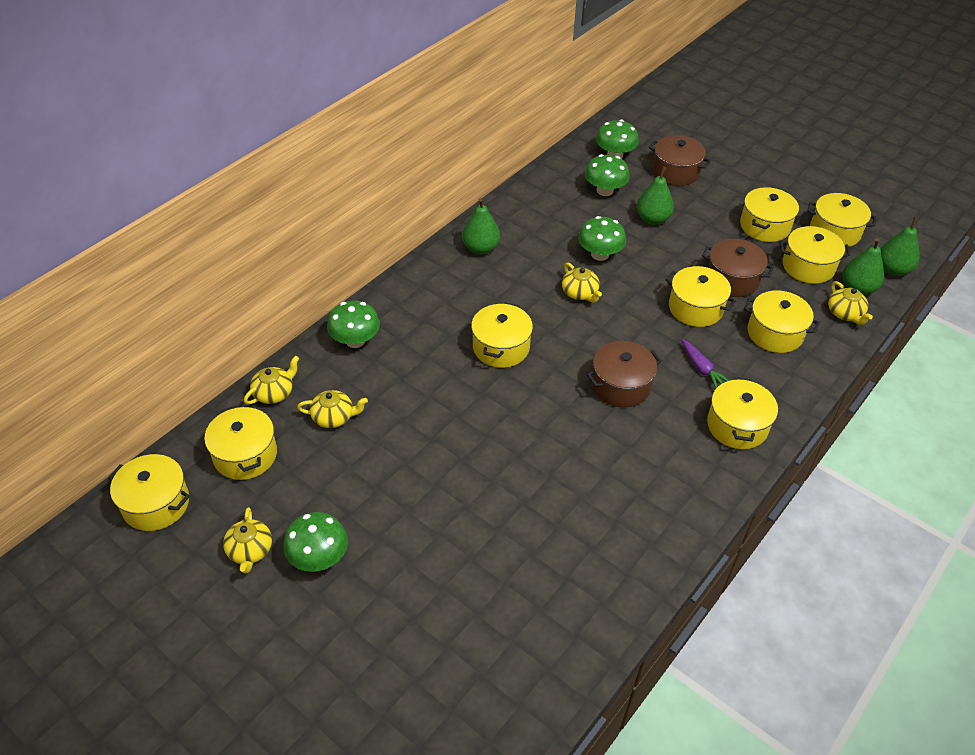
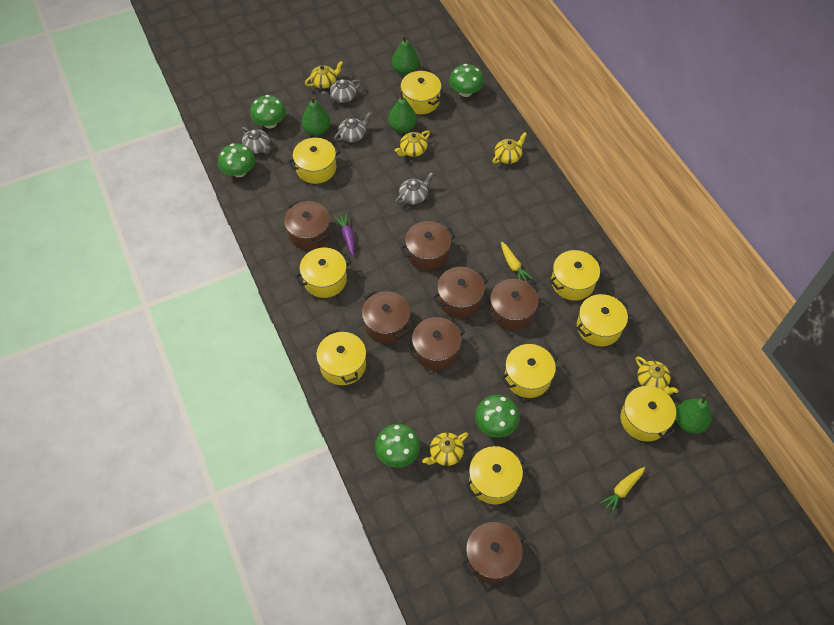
brown pot: [587,341,661,407] [649,135,711,186] [702,239,774,297] = 3 -> [284,201,330,250] [362,291,410,343] [400,221,456,270] [408,317,465,370] [433,267,488,318] [462,522,525,583] [488,279,539,330] = 7
grey teapot: none = 0 -> [242,127,271,154] [322,79,361,103] [334,112,371,142] [395,172,433,205] = 4
yellow carrot: none = 0 -> [501,241,532,282] [600,467,645,514] = 2

